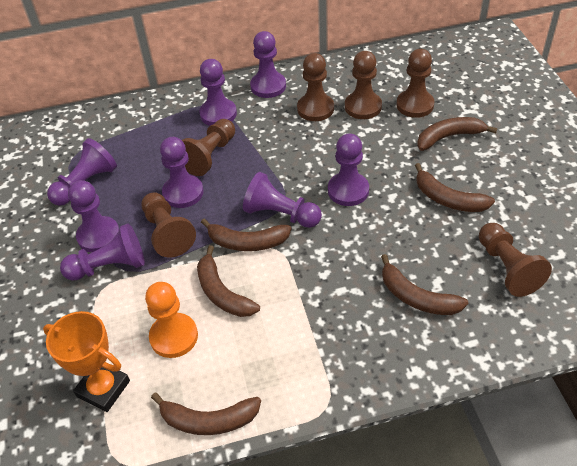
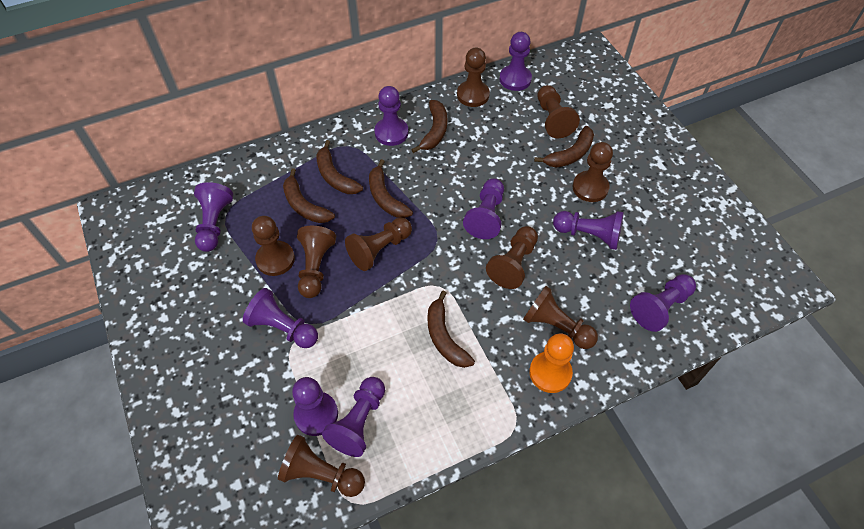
brown pawn: [141,192,196,258] [182,119,235,176] [297,53,334,121] [345,51,382,119] [396,49,435,118] [479,223,552,297] = 6 -> [252,216,295,276] [278,435,365,497] [297,226,336,298] [345,218,412,271] [457,48,490,107] [486,226,538,289] [523,286,598,349] [537,85,580,138] [573,142,613,202] = 9
orange trophy: [43,311,130,412] = 1 -> none = 0
purple pawn: [47,138,117,206] [60,224,145,281] [68,180,120,253] [160,137,204,208] [199,59,237,126] [243,172,322,228] [250,31,286,98] [328,133,369,206] = 8 -> [194,182,233,252] [243,288,318,348] [292,377,338,436] [322,377,385,457] [374,86,409,146] [463,178,504,239] [499,32,532,91] [553,211,624,250] [630,274,696,332] = 9

